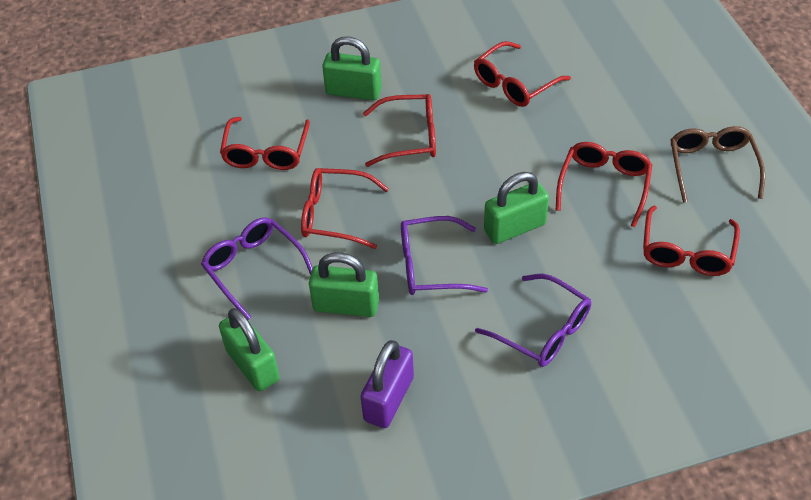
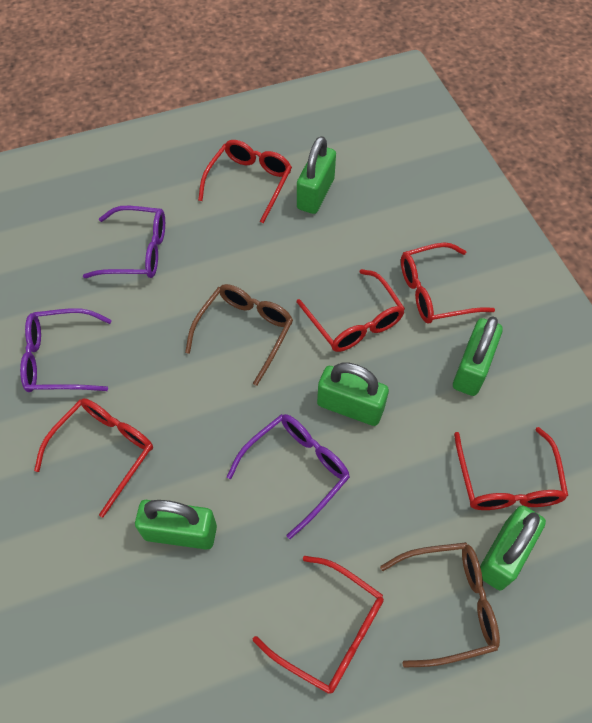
brown glasses: [670,126,765,203] = 1 -> [185,284,293,386] [380,542,500,668] = 2
green padlock: [219,308,280,391] [309,252,379,317] [322,36,382,100] [484,172,549,244] = 4 -> [135,500,217,550] [297,136,336,214] [317,363,389,426] [453,316,503,396] [480,506,546,590] = 5
purple padlock: [361,340,414,428] = 1 -> none = 0

